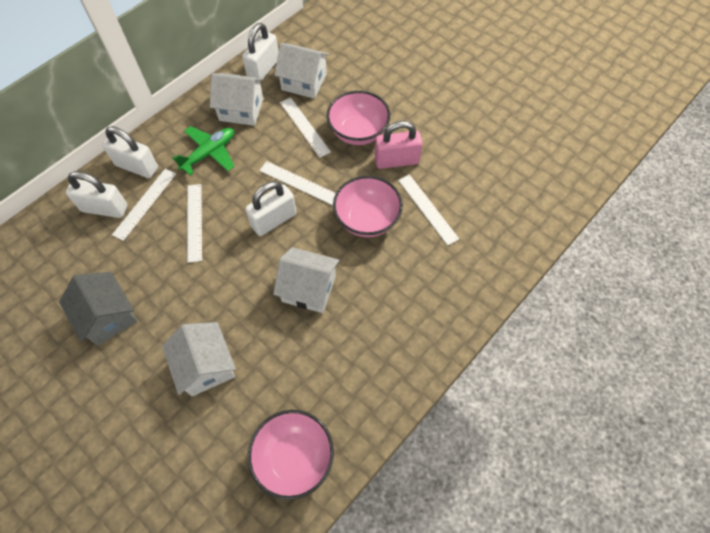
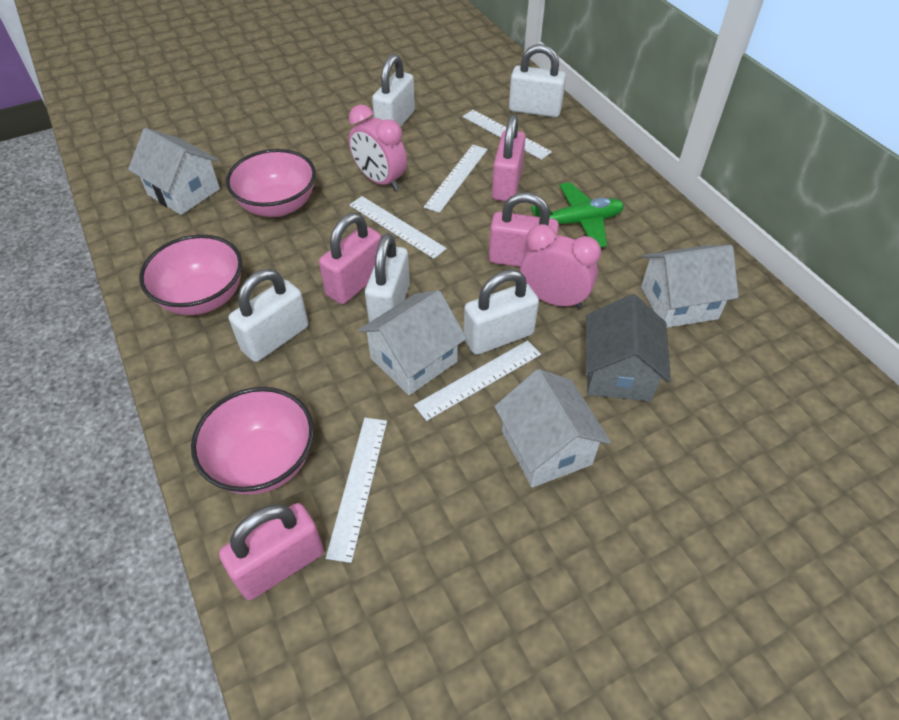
pink clock: none = 0 -> [349,104,407,191] [520,224,601,309] = 2
pink padlock: [375,121,423,169] = 1 -> [219,503,324,600] [319,213,381,304] [489,193,559,267] [492,115,526,201] = 4
white padlock: [66,171,127,218] [102,126,158,178] [242,23,279,82] [245,181,296,236] = 4 -> [229,269,309,362] [365,233,410,322] [372,54,415,127] [464,269,539,355] [509,44,566,117] = 5

